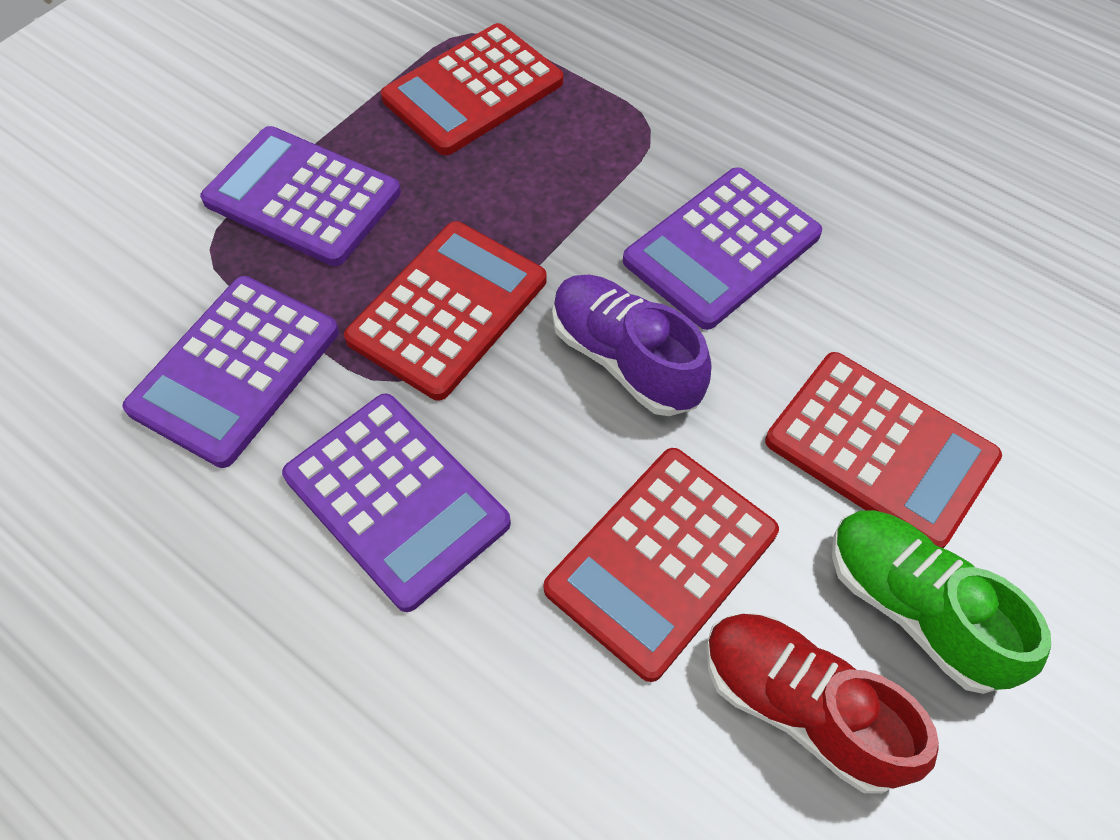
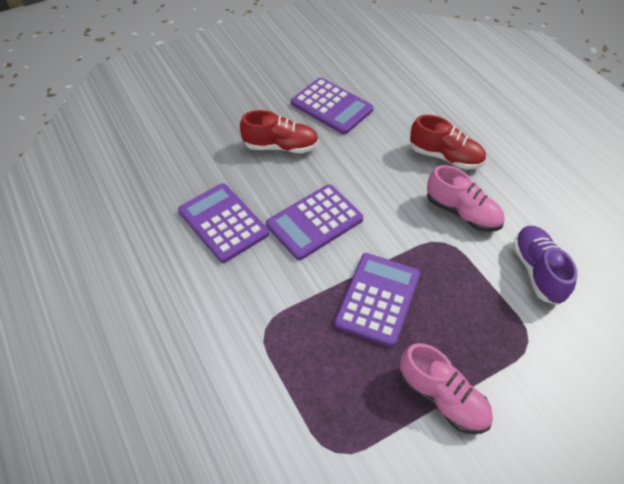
green shoe: [832,510,1051,694] = 1 -> none = 0
pink shoe: none = 0 -> [400,343,493,434] [427,165,505,232] = 2
red calculator: [344,221,547,401] [381,23,563,155] [544,448,779,682] [765,352,1002,548] = 4 -> none = 0
red shoe: [706,613,939,794] = 1 -> [240,110,319,153] [410,115,486,169] = 2

